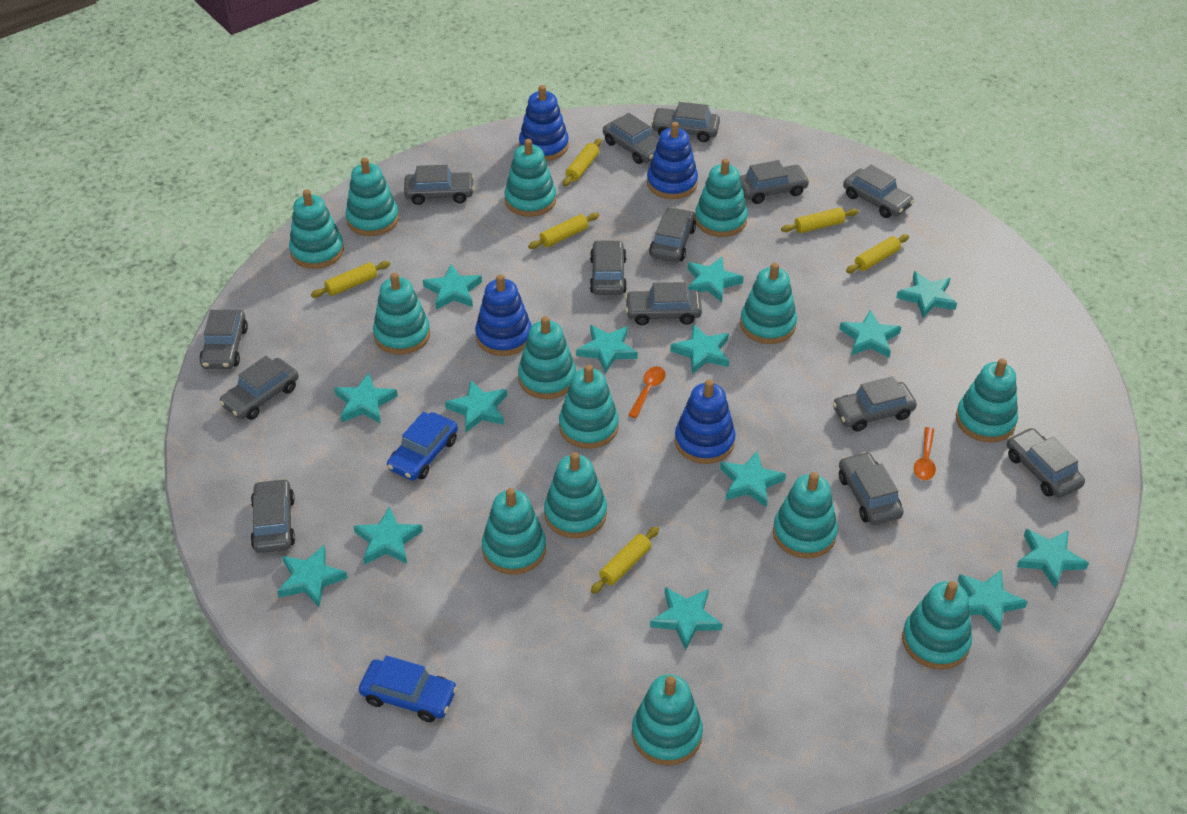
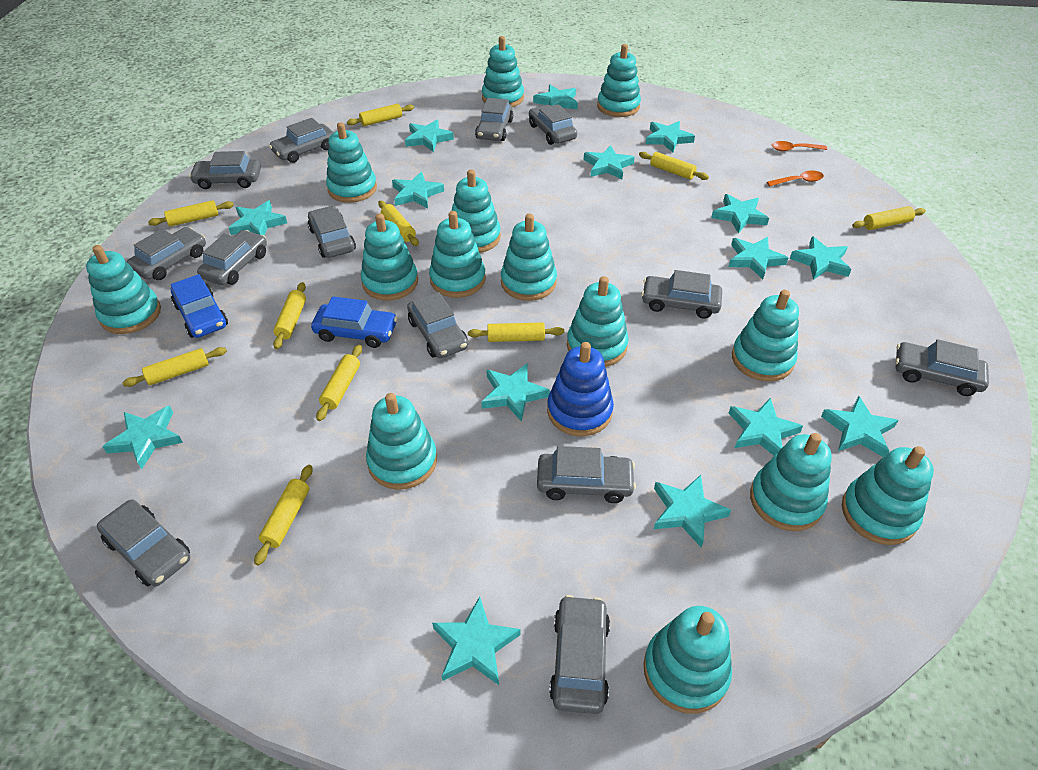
blue stacking toy: [475,274,532,356] [519,85,569,161] [647,122,698,199] [675,379,735,464] = 4 -> [547,342,614,436] = 1
grey car: [199,310,248,369] [219,356,299,420] [250,478,295,553] [404,165,474,205] [590,240,627,295] [603,113,659,164] [625,282,702,325] [649,207,696,262] [651,102,720,142] [740,160,810,204] [832,376,917,431] [839,452,904,525] [843,165,914,218] [1007,428,1085,498] = 14 -> [97,499,190,586] [127,227,206,280] [189,151,261,189] [197,230,267,285] [269,118,334,163] [308,206,356,258] [407,292,468,358] [475,98,513,141] [529,104,577,145] [537,446,636,503] [549,595,610,714] [641,270,722,319] [895,339,989,396] = 13
turquoise star: [277,545,348,607] [334,373,398,423] [354,506,423,565] [423,264,482,310] [445,380,507,432] [576,325,638,373] [650,587,722,650] [670,324,729,374] [688,257,744,303] [720,451,786,507] [839,310,901,358] [896,271,957,318] [958,570,1028,633] [1017,529,1089,589] = 14 -> [102,405,183,469] [229,200,287,236] [392,171,444,208] [405,120,454,152] [432,596,521,685] [481,363,550,422] [533,85,578,109] [584,145,635,179] [646,121,695,153] [654,475,731,547] [711,194,769,234] [728,237,788,279] [729,398,803,456] [790,236,851,280] [821,396,899,457] = 15
yellow rolling pin: [311,261,390,298] [528,213,599,249] [563,138,602,186] [591,526,659,594] [781,208,859,233] [846,234,909,273] = 6 -> [122,347,227,387] [148,200,234,227] [254,465,313,566] [273,282,306,349] [316,345,362,421] [347,104,414,126] [378,201,419,246] [468,322,564,342] [639,152,709,180] [852,206,926,230] = 10

